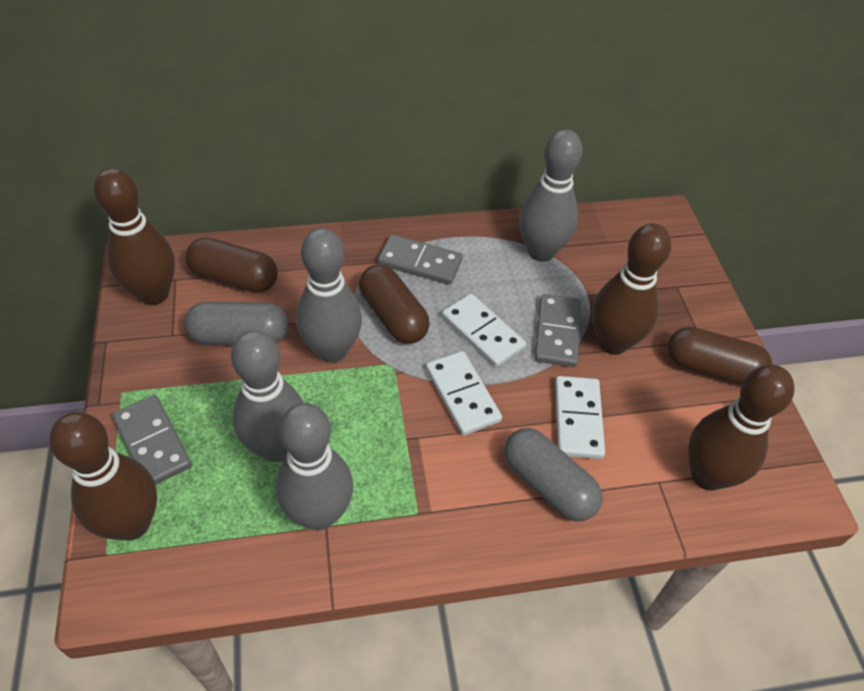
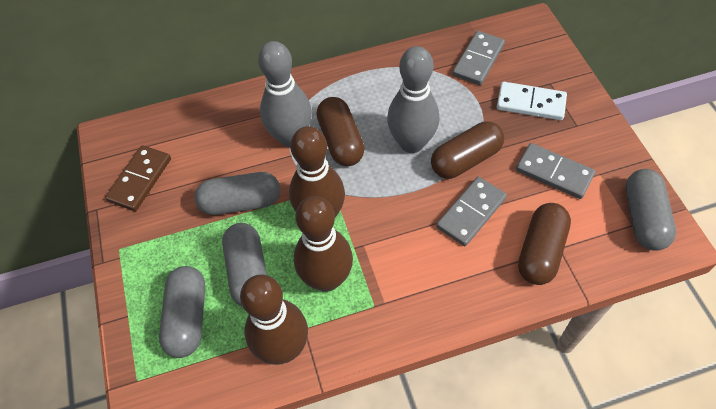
brown bowling pin: [50,412,157,541] [94,168,175,305] [592,223,671,355] [688,365,795,491] = 4 -> [240,274,308,365] [289,126,345,217] [294,196,353,292] = 3
brown domino: none = 0 -> [105,145,171,211] = 1
grey bowling pin: [231,330,303,462] [275,403,353,530] [296,228,362,363] [519,129,583,262] = 4 -> [258,41,312,147] [387,46,439,153] = 2
grey capsule: [184,302,288,345] [504,428,603,522] = 2 -> [159,266,205,358] [195,172,280,215] [222,223,267,306] [626,169,676,251] = 4
white domino: [426,351,502,436] [442,294,526,368] [555,376,605,459] = 3 -> [497,82,567,120] = 1

